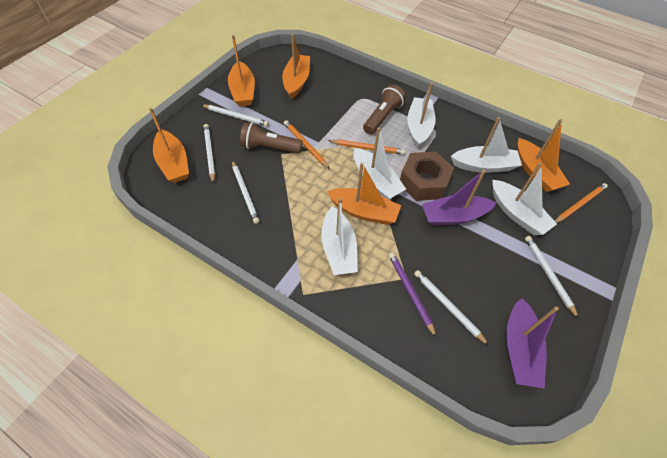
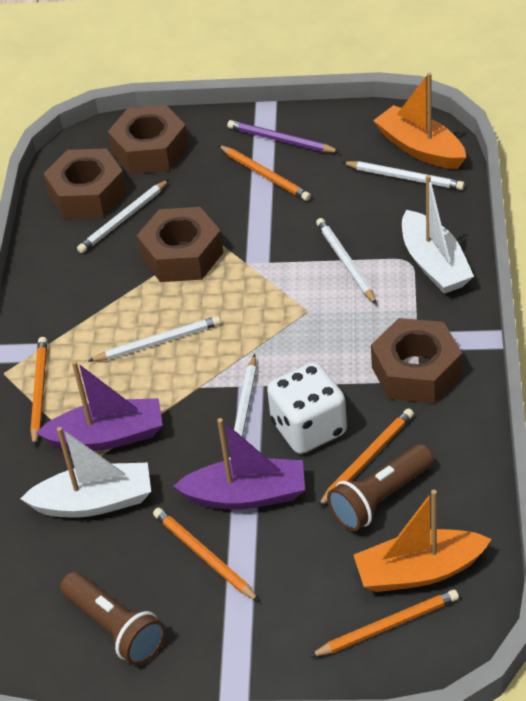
brown nut: [400,152,454,201] = 1 -> [43,148,127,219] [108,105,189,174] [137,207,224,282] [371,318,462,403] = 4
orange boat: [149,108,189,183] [228,35,255,106] [282,34,310,99] [327,163,401,225] [518,119,570,192] = 5 -> [354,490,492,592] [373,72,466,169] = 2
orange pencil: [284,120,330,169] [328,139,405,155] [555,183,608,223] = 3 -> [30,337,47,447] [153,508,260,602] [218,145,311,201] [309,589,459,657] [318,408,414,507] = 5
white boat: [321,197,358,275] [353,127,406,200] [407,82,435,148] [451,117,522,173] [492,163,557,235] = 5 -> [20,427,151,517] [402,175,474,294] = 2
white dice: none = 0 -> [267,362,347,454] = 1

